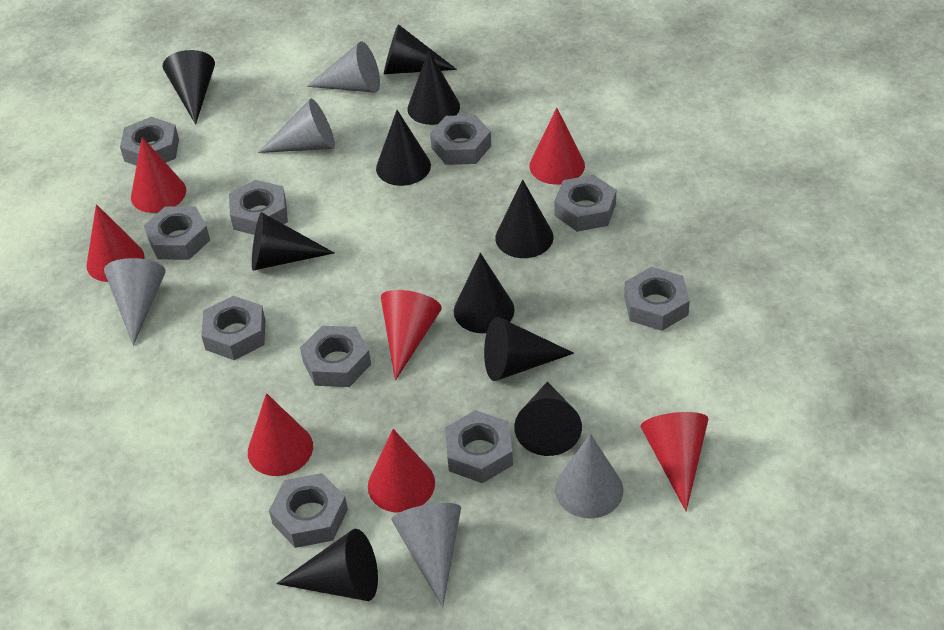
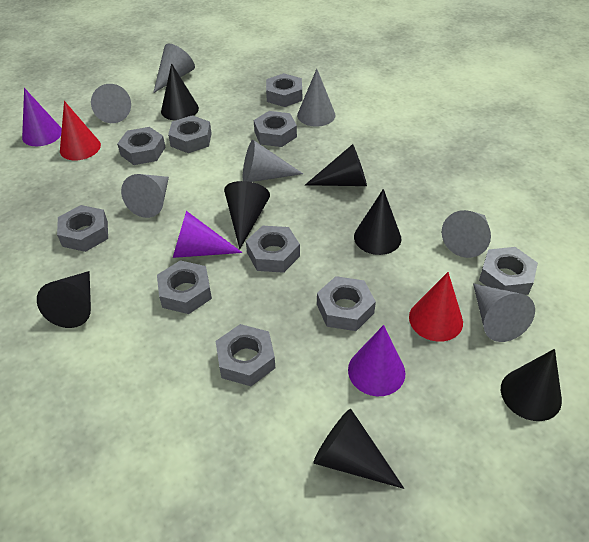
black cone: [163,50,215,125] [252,212,334,271] [276,529,378,601] [376,110,431,186] [384,24,457,74] [408,50,460,125] [454,253,515,333] [484,317,574,381] [495,179,553,258] [514,382,582,456] = 10 -> [37,271,91,328] [161,63,199,121] [224,181,270,249] [305,144,367,186] [313,409,404,489] [354,189,401,255] [501,349,562,421] = 7
grey cone: [104,258,165,346] [258,98,335,153] [307,42,380,93] [392,503,461,608] [555,434,623,519] = 5 -> [91,84,131,123] [121,174,169,218] [153,44,195,93] [243,140,303,182] [297,69,336,127] [442,210,491,258] [473,283,535,342] = 7
purple cone: none = 0 -> [22,88,62,146] [173,211,243,258] [348,325,405,396] = 3
red cone: [86,204,145,282] [131,137,186,213] [248,393,313,476] [368,429,435,513] [381,290,442,381] [530,108,585,185] [640,412,709,512] = 7 -> [60,101,101,160] [409,272,463,342] = 2

